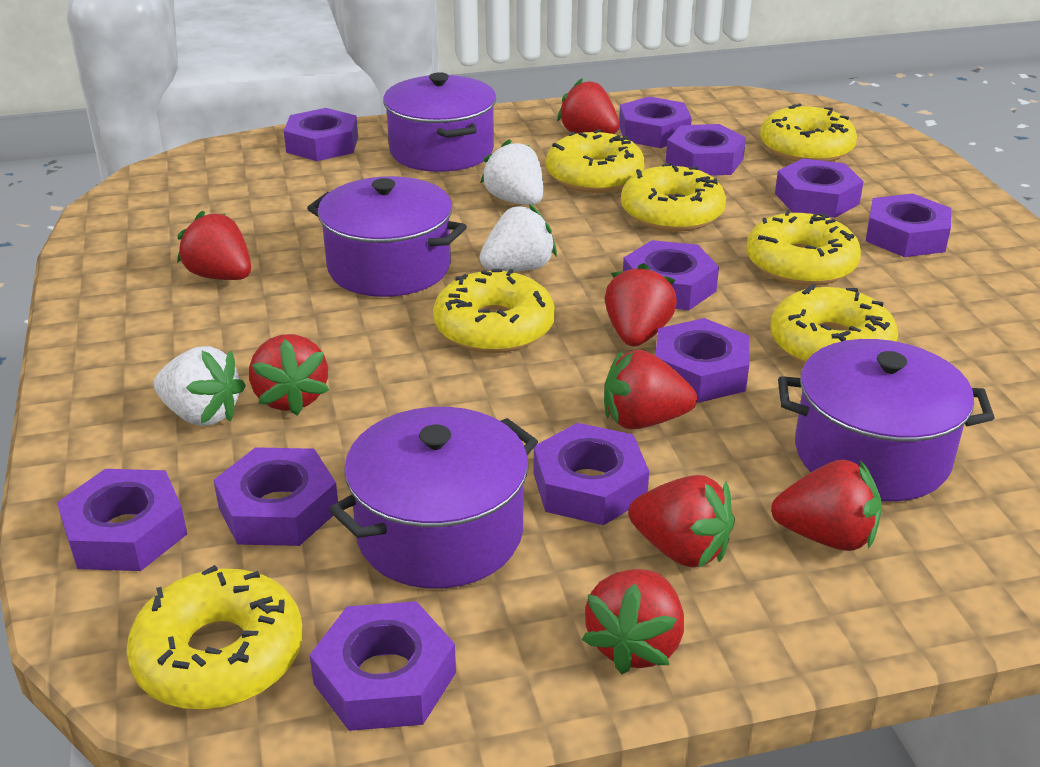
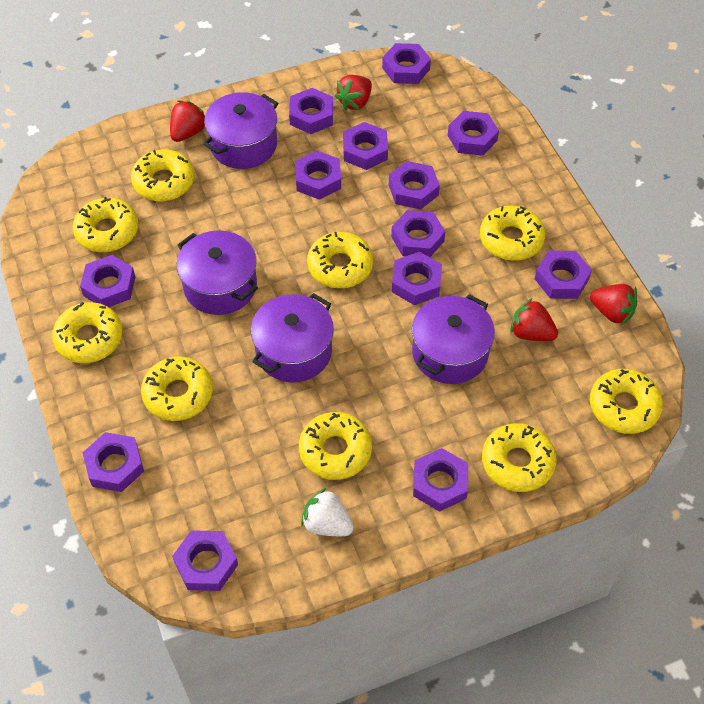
purple nut: [57,469,187,571] [213,447,338,546] [284,108,358,161] [310,601,456,731] [534,423,649,525] [619,96,692,148] [623,240,719,310] [655,318,749,403] [666,124,746,176] [775,158,864,218] [866,193,951,257] = 11 -> [80,255,135,307] [83,432,144,492] [172,530,238,591] [289,88,333,134] [295,150,341,200] [343,122,388,170] [382,43,431,84] [389,161,440,210] [391,210,445,257] [392,252,442,305] [413,448,468,512] [448,111,499,156] [535,251,592,299] = 13
red strawberry: [177,211,251,280] [249,334,329,416] [557,78,620,134] [582,569,684,674] [604,350,697,429] [605,263,677,346] [628,475,735,568] [771,460,882,551] = 8 -> [170,101,205,142] [335,75,372,111] [510,298,558,341] [590,284,637,325] = 4
white strawberry: [154,346,246,426] [479,204,557,271] [480,139,543,205] = 3 -> [301,488,354,536] = 1
yellow donut: [127,565,303,710] [433,269,555,353] [546,129,645,193] [621,163,726,232] [746,210,861,286] [760,103,857,162] [770,284,898,365] = 7 -> [52,302,123,363] [73,197,139,252] [131,149,194,201] [141,357,213,421] [299,412,372,480] [307,232,373,288] [480,205,545,261] [482,423,557,492] [590,369,663,434] = 9

